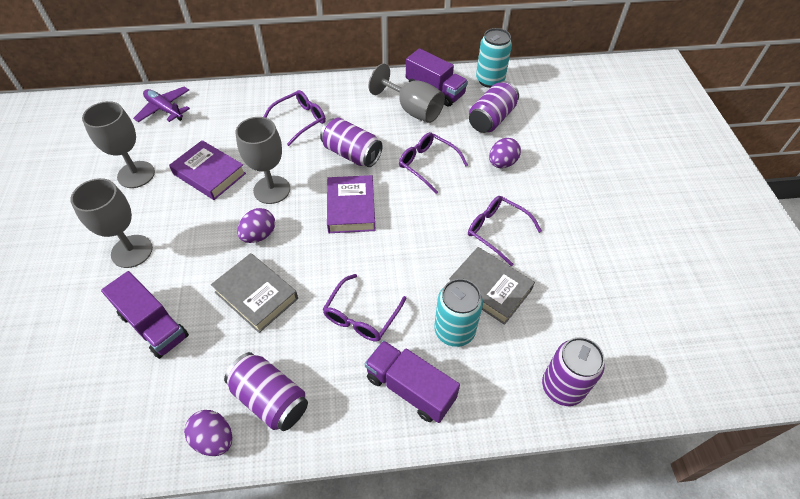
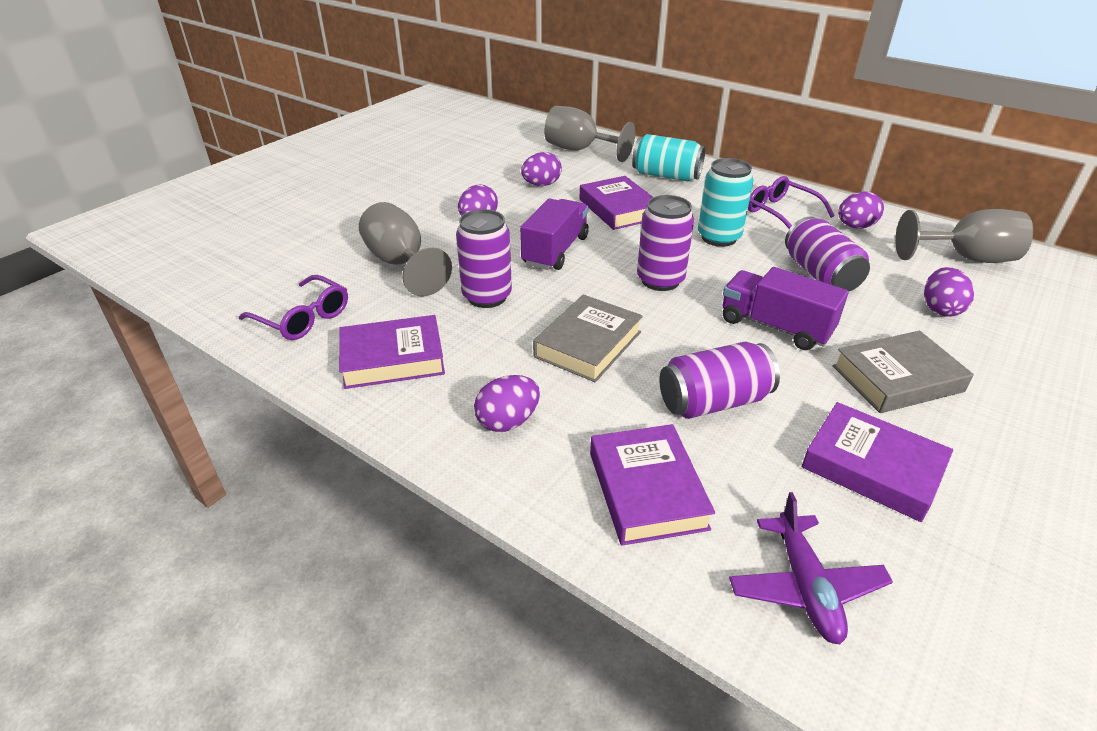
grey goblet: [70,178,153,268] [82,101,155,188] [236,117,290,204] [368,63,445,123] = 4 -> [359,202,452,297] [544,106,635,162] [895,209,1033,263] = 3
purple book: [169,140,246,200] [327,175,376,233] = 2 -> [339,315,445,389] [579,176,653,230] [590,424,715,545] [802,402,953,522] = 4
purple egg: [184,410,232,456] [237,208,275,243] [489,138,521,168] = 3 -> [458,185,498,216] [474,375,540,432] [521,152,562,186] [838,191,884,229] [924,267,974,317] = 5
purple glasses: [264,90,326,146] [323,274,407,342] [399,132,468,194] [468,196,542,267] = 4 -> [239,275,348,340] [748,176,835,229] = 2
purple truck: [101,271,189,359] [365,340,460,423] [406,48,468,107] = 3 -> [520,198,589,270] [722,267,849,350] = 2

